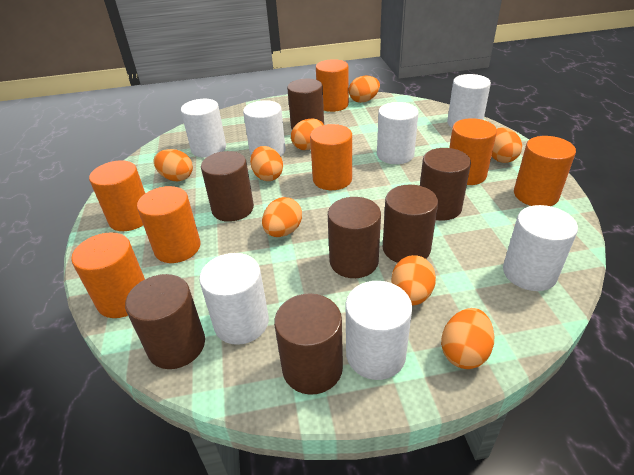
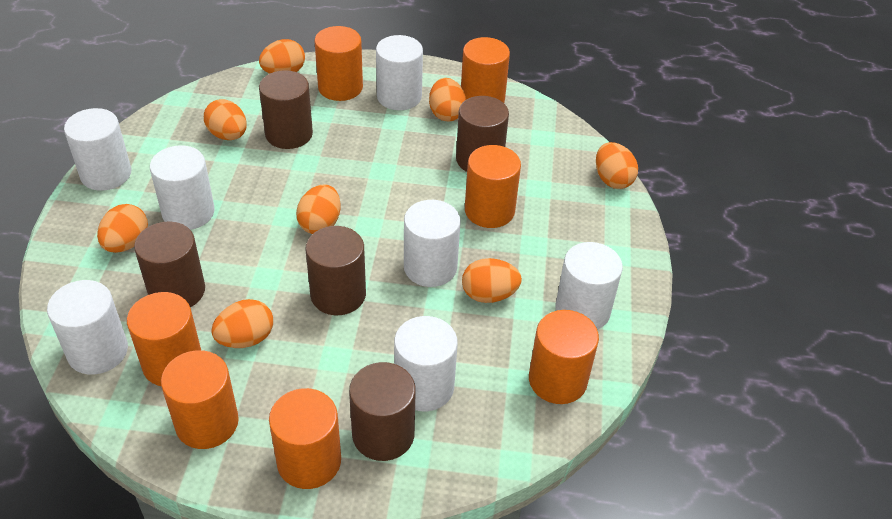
brown cylinder: [125,274,205,369] [201,151,254,222] [274,294,343,395] [287,79,324,129] [328,197,381,278] [383,185,438,263] [420,148,471,220] = 7 -> [134,222,205,307] [259,70,313,149] [306,226,366,315] [349,362,416,461] [456,96,509,172] = 5

